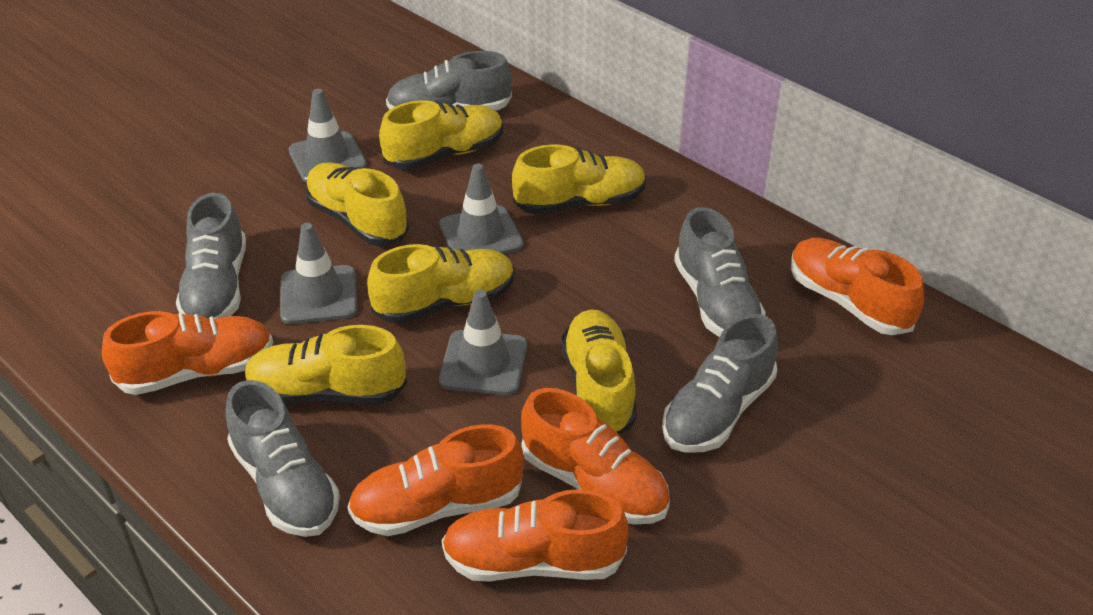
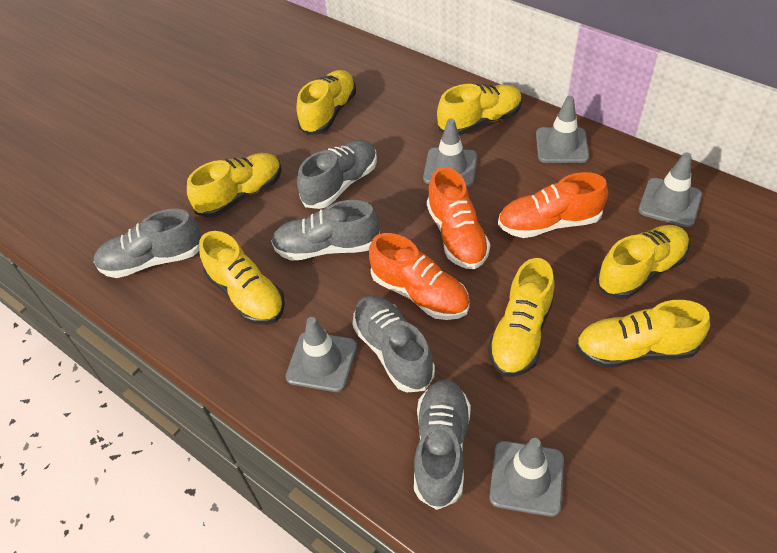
grey traffic cone: [280,223,357,324] [289,89,367,183] [439,164,523,254] [439,290,527,395] = 4 -> [286,317,357,392] [423,119,477,187] [489,438,564,517] [536,96,589,163] [639,152,702,227] = 5
orange shoe: [102,311,273,395] [347,424,524,536] [442,489,629,582] [521,388,670,525] [791,238,924,335] = 5 -> [369,233,470,320] [427,167,490,269] [498,172,608,238] = 3
yellow shoe: [245,325,407,404] [305,162,409,246] [367,244,515,324] [379,100,503,170] [512,144,646,215] [562,309,637,434] = 6 -> [187,153,282,218] [199,231,285,325] [297,70,356,135] [437,84,522,136] [488,258,555,377] [575,300,710,368] [596,225,689,299] = 7

